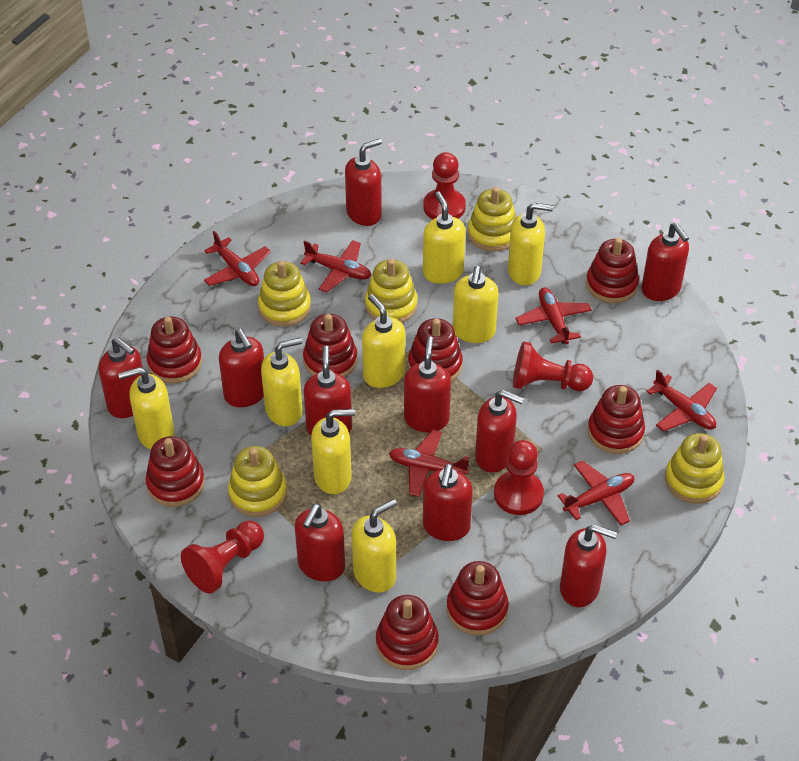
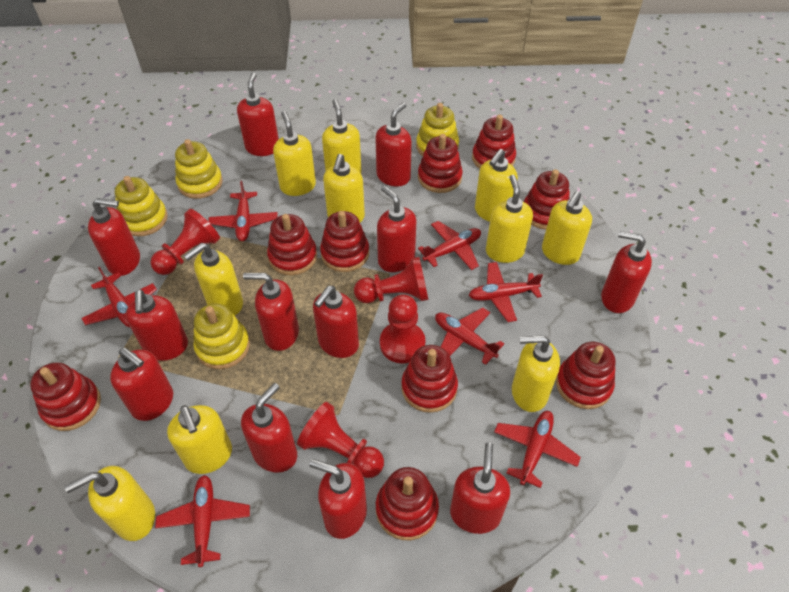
red plane: [204,231,271,286] [301,240,371,292] [389,430,470,497] [515,287,592,344] [558,461,634,525] [646,369,717,431] = 6 -> [81,267,157,327] [155,475,250,567] [208,181,278,241] [418,221,481,270] [435,307,504,365] [469,262,543,322] [494,411,581,488] = 7
red soap dispenser: [99,337,143,418] [219,329,264,407] [295,504,345,582] [304,346,352,435] [345,138,382,226] [404,336,451,432] [423,464,473,541] [475,390,524,472] [560,525,617,607] [641,223,689,301] = 10 -> [88,198,140,276] [110,348,173,421] [126,290,188,361] [237,73,279,156] [241,383,297,473] [243,273,299,351] [309,459,367,539] [313,286,359,358] [375,103,412,186] [377,186,416,272] [450,443,510,534] [601,231,652,313] = 12
red stacking toy: [146,436,205,507] [147,316,202,384] [303,314,357,377] [376,595,439,670] [408,318,463,381] [447,561,509,635] [586,238,639,303] [588,385,645,454] = 8 -> [30,362,101,431] [267,214,317,275] [320,211,369,272] [376,467,439,540] [401,345,458,413] [418,134,463,193] [472,115,516,169] [524,169,570,230] [556,342,615,409] = 9
yellow soap dispenser: [118,367,174,449] [261,337,303,426] [311,409,355,494] [352,499,397,593] [362,294,405,388] [423,191,466,284] [453,266,498,343] [508,203,553,285] = 8 -> [65,466,155,541] [167,405,232,474] [184,243,243,315] [273,111,316,196] [322,99,362,173] [323,154,365,223] [475,149,518,222] [486,175,533,263] [512,335,560,412] [542,191,592,265] = 10
yellow stacking toy: [228,446,287,517] [258,261,311,327] [365,259,418,323] [468,187,516,252] [665,433,724,504] = 5 -> [115,176,168,236] [175,139,223,199] [194,304,250,369] [416,103,459,156] = 4

